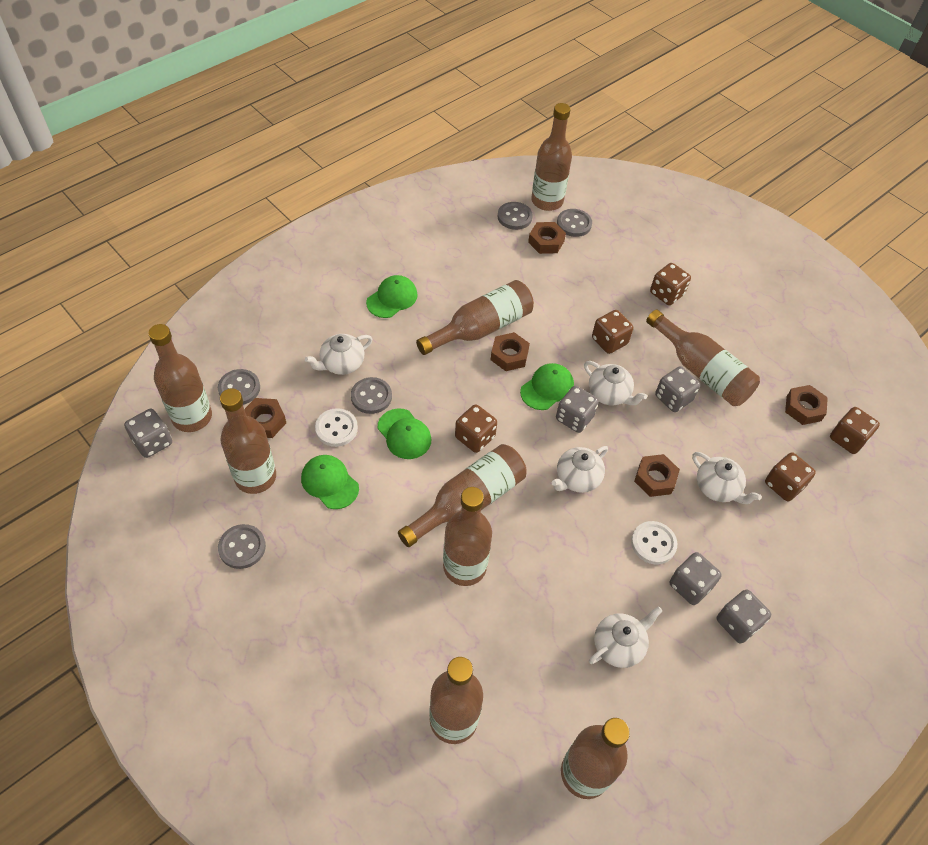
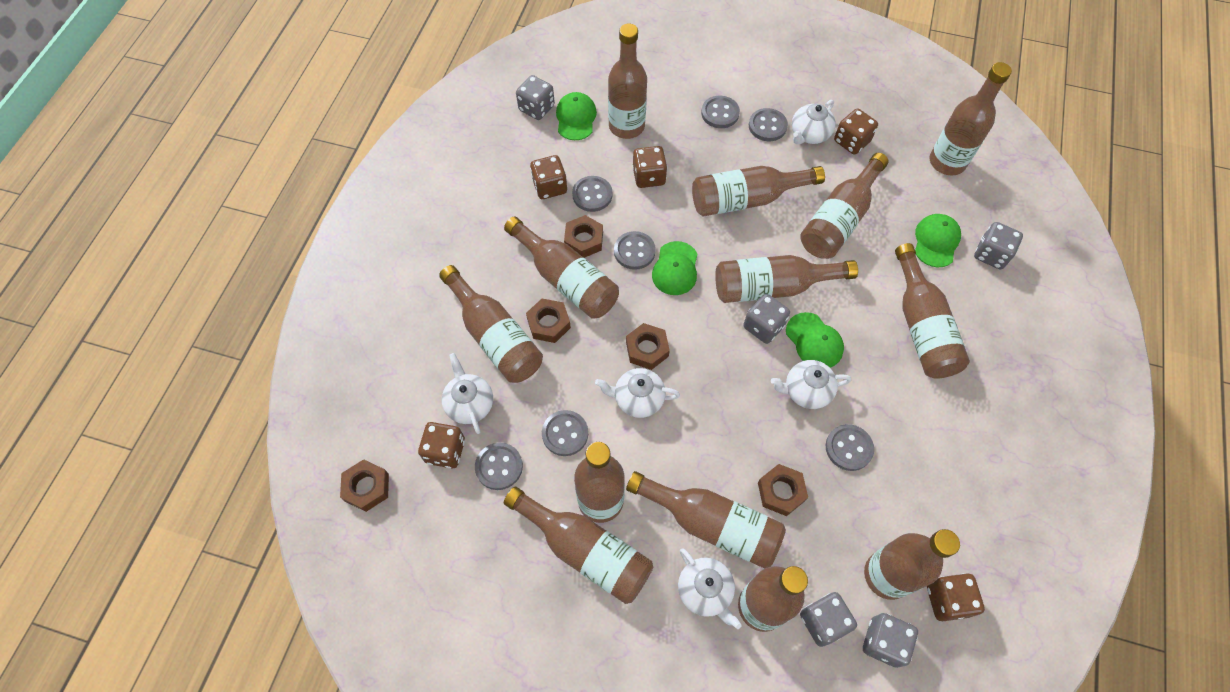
brown bottle: [148,324,212,432] [220,388,276,494] [398,444,527,547] [416,280,534,355] [429,657,483,744] [443,487,492,586] [531,103,572,211] [561,718,630,799] [646,309,760,406] = 9 -> [439,265,543,383] [504,217,619,319] [504,487,653,604] [574,442,625,523] [608,24,647,139] [626,471,786,569] [692,166,825,216] [715,255,858,303] [738,566,808,632] [800,153,889,259] [864,529,960,600] [895,243,970,379] [929,62,1012,175] = 13
grey button: [218,369,260,405] [218,524,266,569] [351,377,392,414] [497,202,533,230] [557,209,592,237] = 5 -> [475,443,523,490] [542,410,588,456] [572,176,612,212] [614,231,656,270] [701,96,740,128] [749,108,788,141] [826,424,874,471] = 7
white button: [315,408,358,447] [631,521,677,564] = 2 -> none = 0

